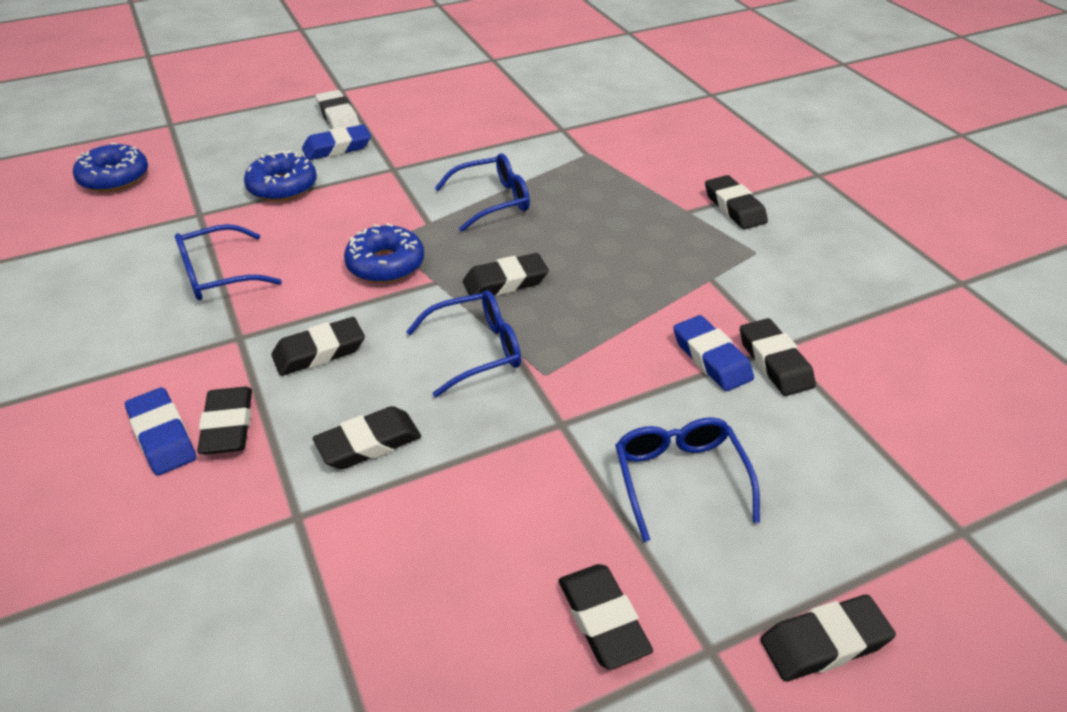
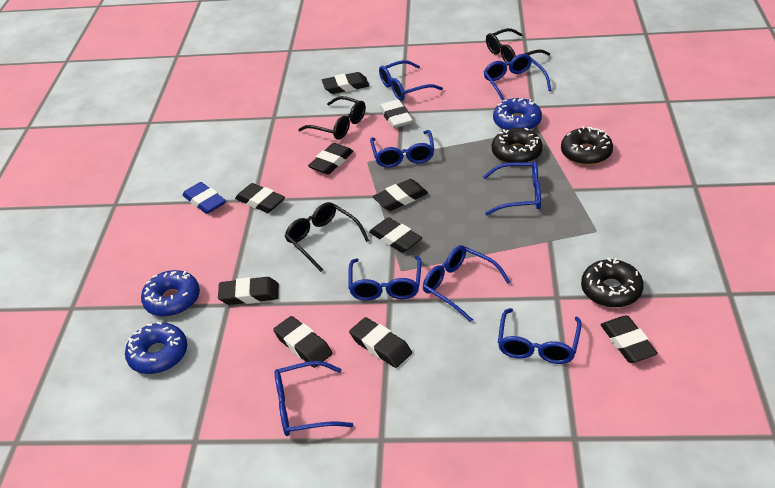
black donut: none = 0 -> [492,128,543,163] [561,126,613,165] [581,258,644,308] = 3
black eraser: [197,387,252,455] [271,317,365,376] [313,406,421,469] [463,253,549,296] [559,564,653,670] [705,175,768,229] [740,318,816,396] [761,595,896,682] = 8 -> [218,277,279,305] [235,183,285,213] [273,316,332,368] [308,143,353,174] [322,72,370,94] [349,317,412,368] [369,217,422,253] [373,179,428,211] [601,315,658,363] = 9
black glasses: none = 0 -> [285,202,369,272] [298,96,366,139] [486,28,550,63] = 3
blue eraser: [125,387,196,476] [302,125,371,160] [673,315,754,391] = 3 -> [182,182,226,214] = 1
blue glasses: [175,224,282,300] [406,290,521,397] [435,153,530,232] [615,417,760,542] = 4 -> [274,361,353,436] [348,256,421,301] [370,130,434,168] [379,60,443,100] [423,245,510,322] [483,54,552,101] [483,161,541,215] [498,308,582,364] = 8

